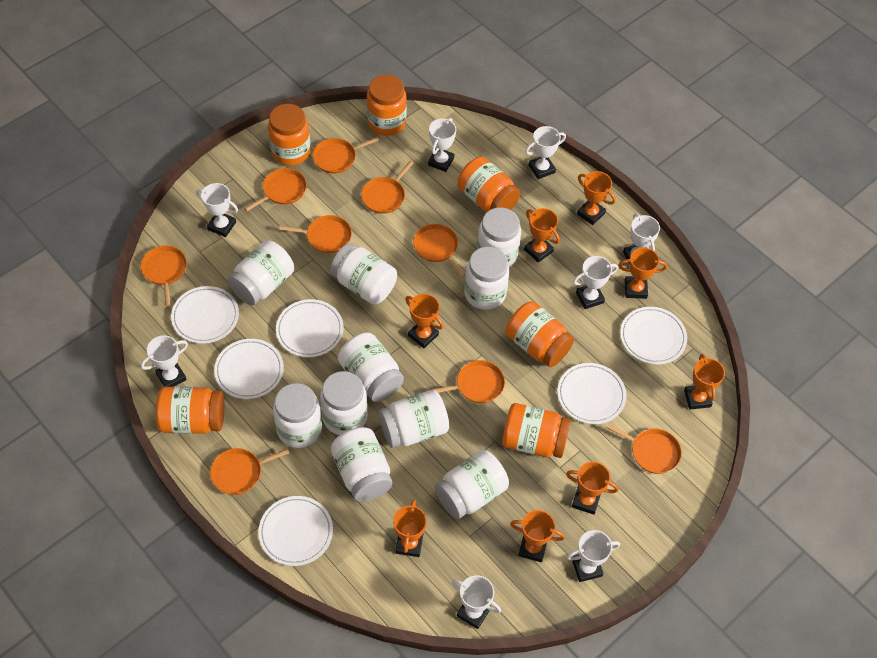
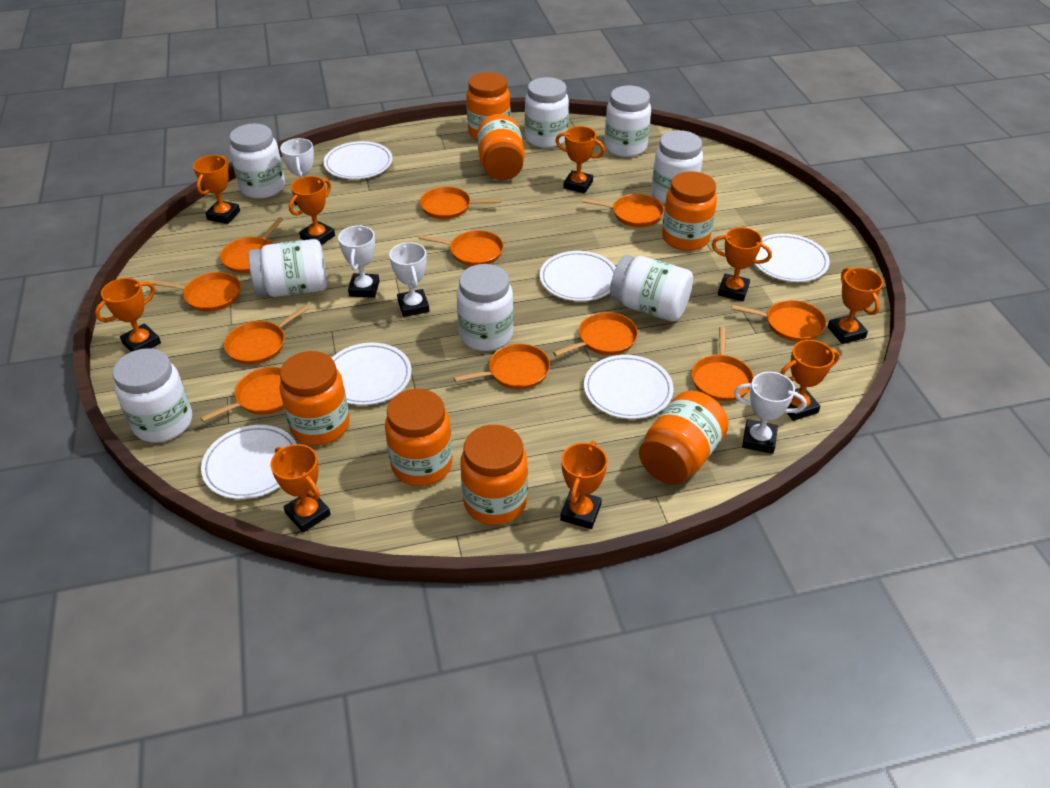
orange jar: [156,387,224,434] [268,104,311,166] [367,74,407,136] [457,157,520,212] [502,403,571,458] [506,301,574,367] = 6 -> [280,351,350,445] [385,389,453,486] [460,425,528,525] [466,72,510,140] [477,114,525,180] [639,390,728,485] [662,171,717,251] = 7
orange pan: [141,246,187,306] [210,448,289,495] [244,168,307,211] [279,215,352,253] [313,137,379,173] [361,161,413,214] [413,224,465,277] [431,360,505,403] [606,423,682,474] = 9 -> [150,272,241,312] [200,367,284,422] [220,217,284,273] [224,305,309,365] [418,230,504,266] [420,187,501,219] [454,344,550,389] [553,312,638,357] [582,194,664,227] [692,327,754,401] [731,300,826,342] = 11
orange trophy: [393,500,427,557] [405,294,443,348] [510,510,565,562] [524,208,560,263] [566,462,619,515] [577,171,616,225] [618,247,667,299] [684,354,725,409] = 8 -> [95,278,161,352] [193,155,240,224] [271,444,331,533] [289,176,335,245] [555,126,605,193] [560,441,608,529] [712,227,772,301] [780,340,840,421] [827,268,883,344] = 9
white jar: [227,240,294,305] [273,383,322,448] [320,371,368,435] [330,243,397,305] [331,427,393,502] [338,333,404,402] [379,390,449,448] [435,450,509,519] [464,247,510,310] [477,207,521,267] = 10 -> [112,348,192,442] [230,124,285,199] [249,239,327,297] [456,264,514,351] [525,77,569,148] [605,86,651,157] [610,255,693,321] [652,130,703,204] = 8
white trophy: [141,336,188,387] [196,183,238,237] [428,118,456,172] [452,575,501,629] [525,126,566,179] [567,530,620,582] [573,256,618,309] [623,213,660,263] = 8 -> [280,138,314,205] [338,225,379,298] [389,242,429,317] [734,372,807,454] = 4

